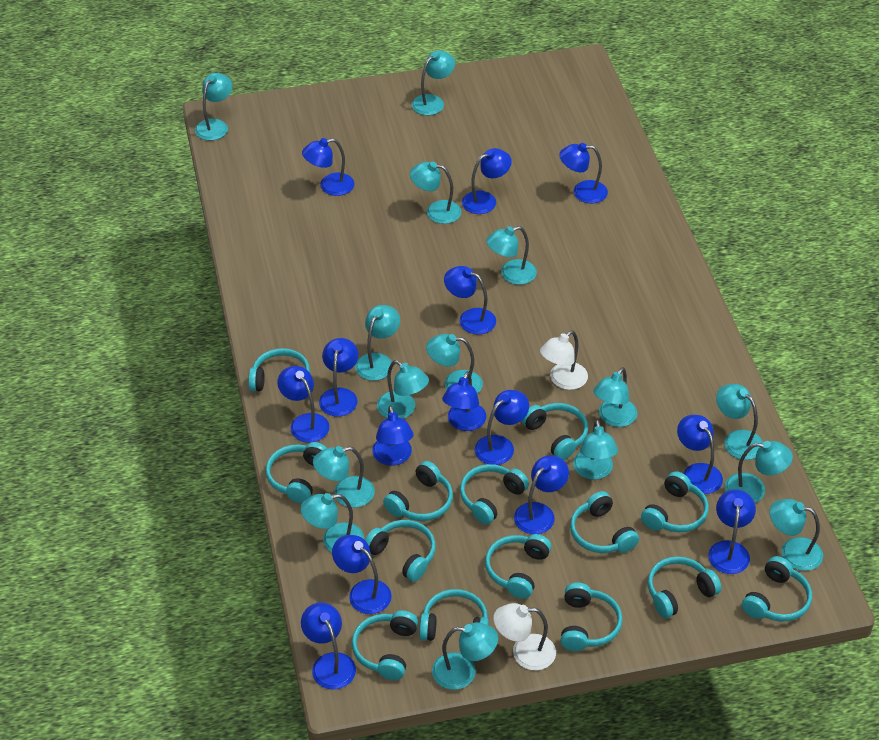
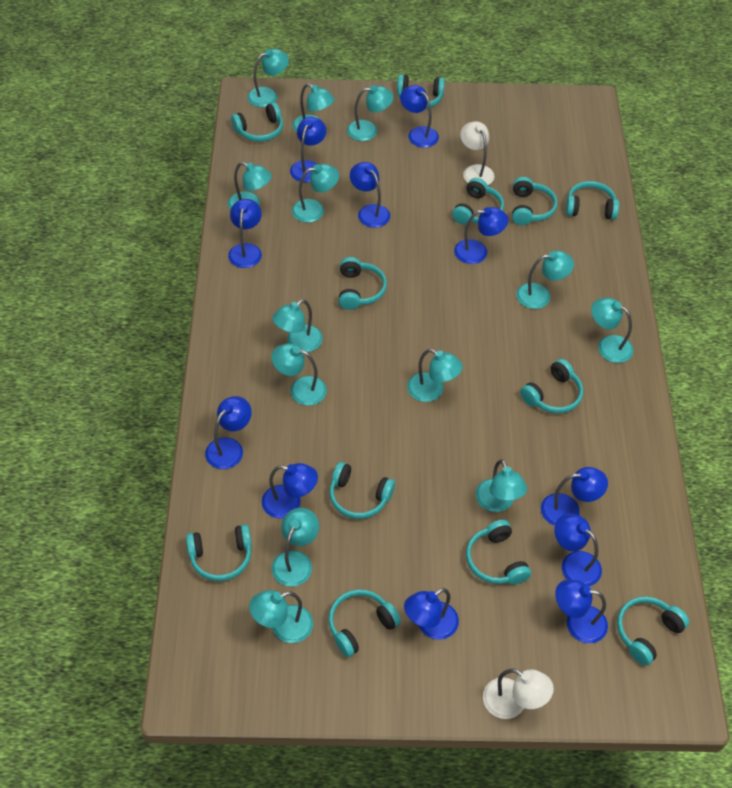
blue lamp: [278,366,330,443] [301,602,356,690] [302,138,355,196] [319,338,358,416] [332,535,392,614] [372,405,414,466] [442,371,486,431] [444,266,496,335] [462,148,512,214] [475,390,529,465] [514,455,569,534] [559,143,608,203] [677,415,723,494] [708,489,756,574] = 14 -> [205,396,252,469] [228,199,262,268] [262,463,318,519] [290,117,326,182] [350,162,390,228] [400,85,439,148] [404,588,459,640] [454,207,508,264] [541,467,608,526] [554,513,602,586] [555,580,608,643] = 11
turquoise headphones: [248,348,310,391] [266,442,327,503] [352,610,418,680] [365,520,436,582] [383,461,453,521] [419,589,489,641] [460,464,529,525] [485,534,552,599] [522,403,588,460] [561,582,623,651] [570,491,639,553] [641,471,709,532] [648,556,721,618] [742,556,812,622] = 14 -> [186,524,252,581] [231,102,283,142] [328,589,401,657] [330,462,395,519] [339,257,387,310] [397,74,445,109] [452,178,504,224] [466,520,531,585] [512,177,558,225] [520,359,583,413] [566,181,619,220] [617,596,689,666] = 12
turquoise lamp: [195,73,232,140] [301,493,364,552] [313,446,375,508] [355,305,400,381] [377,360,429,419] [410,162,461,224] [412,50,455,115] [426,334,483,394] [432,622,498,690] [486,226,537,285] [573,419,618,480] [593,367,637,427] [716,384,763,460] [725,441,793,503] [770,499,823,571] = 15 -> [228,162,272,210] [247,49,289,107] [249,590,313,643] [271,343,327,406] [272,299,323,352] [272,508,319,587] [292,83,334,132] [292,164,339,223] [347,85,394,141] [407,349,463,402] [476,460,527,512] [516,250,574,309] [591,298,633,363] = 13

